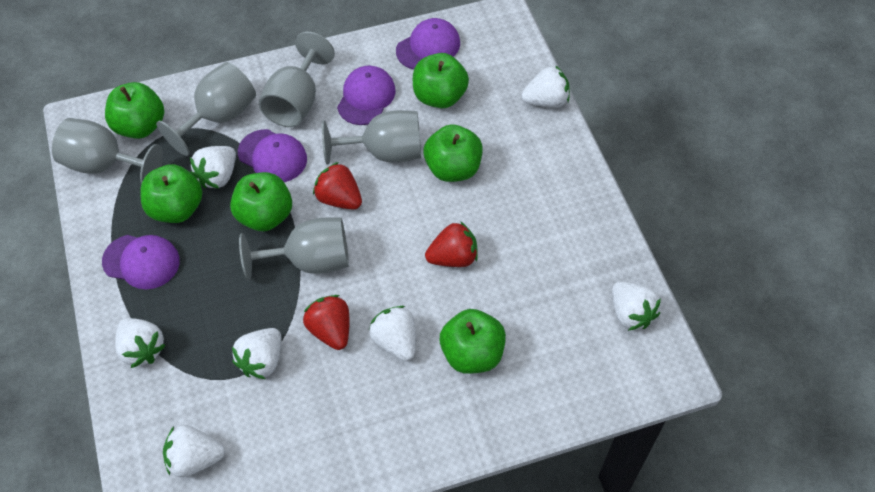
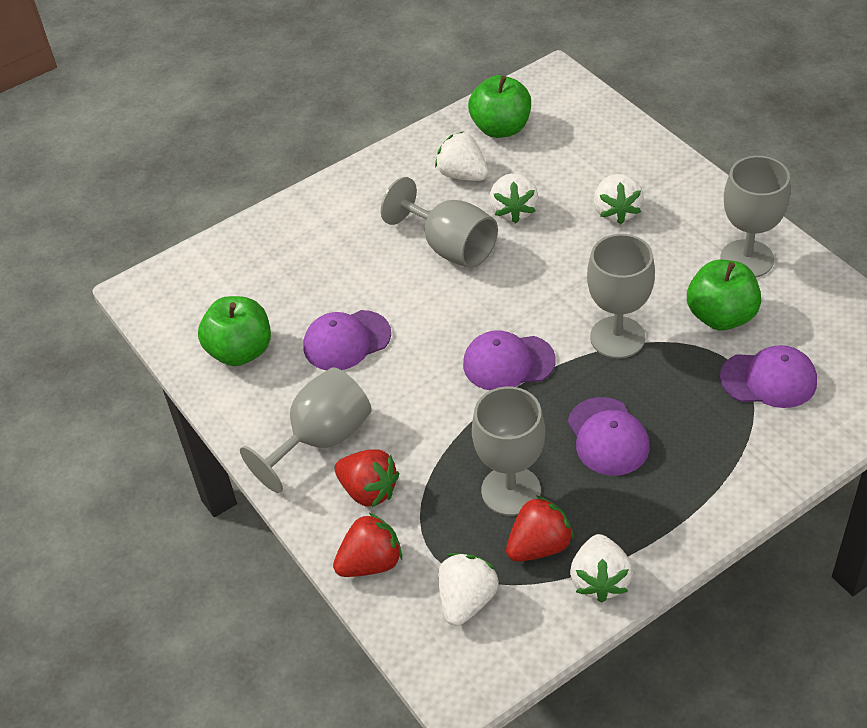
green apple: [105,82,164,139] [140,164,203,223] [230,172,292,231] [413,53,469,108] [424,124,483,182] [440,309,506,374] = 6 -> [198,296,271,366] [468,75,531,138] [687,260,761,330] = 3
white strawberry: [115,318,166,368] [163,425,225,477] [190,146,236,189] [232,328,281,379] [369,306,416,361] [522,65,570,108] [612,282,661,331] = 7 -> [435,132,488,181] [438,553,498,626] [489,173,538,223] [570,534,633,603] [594,174,644,224] = 5

